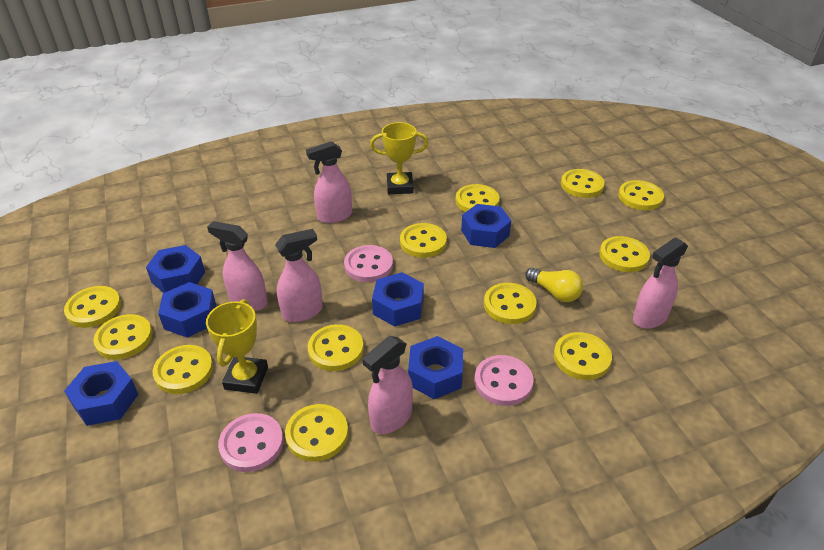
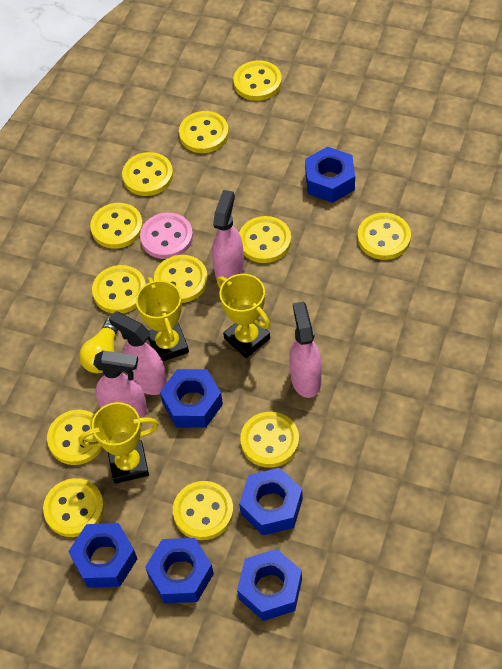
pink button: [218,413,283,472] [344,245,393,282] [474,355,534,406] = 3 -> [140,213,193,259] = 1
pink spray bottle: [207,221,268,311] [275,229,323,322] [306,141,352,223] [363,336,413,434] [633,238,688,329] = 5 -> [93,350,147,418] [109,311,167,395] [212,190,244,283] [289,301,322,398] = 4
yellow trophy: [206,299,268,394] [370,122,429,194] = 2 -> [79,402,159,484] [136,277,189,361] [217,274,270,358] = 3

